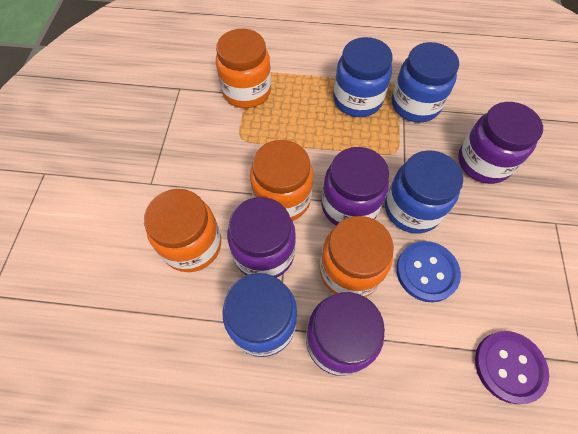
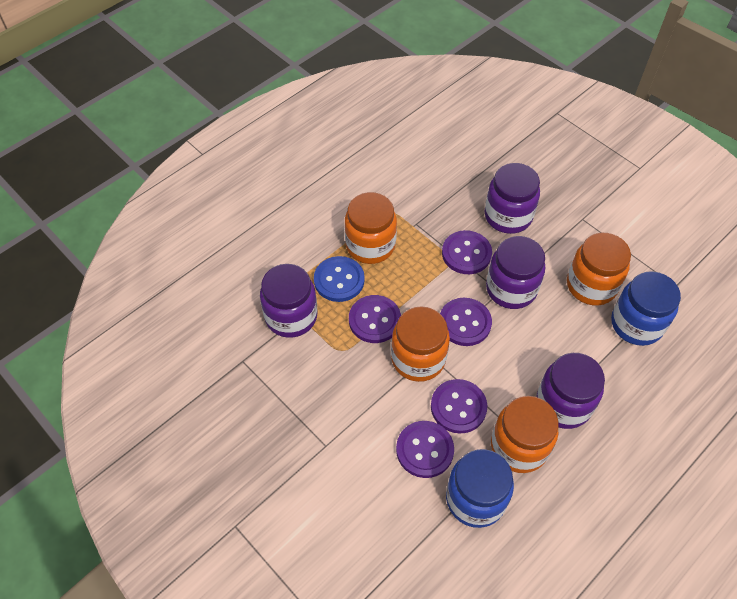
blue jar: [223,273,297,357] [333,37,393,117] [385,150,463,234] [392,42,459,123] = 4 -> [446,449,514,528] [611,271,681,346] = 2
purple button: [475,331,549,404] = 1 -> [349,295,401,343] [396,421,454,478] [431,379,487,434] [440,298,492,346] [442,230,492,274] = 5

